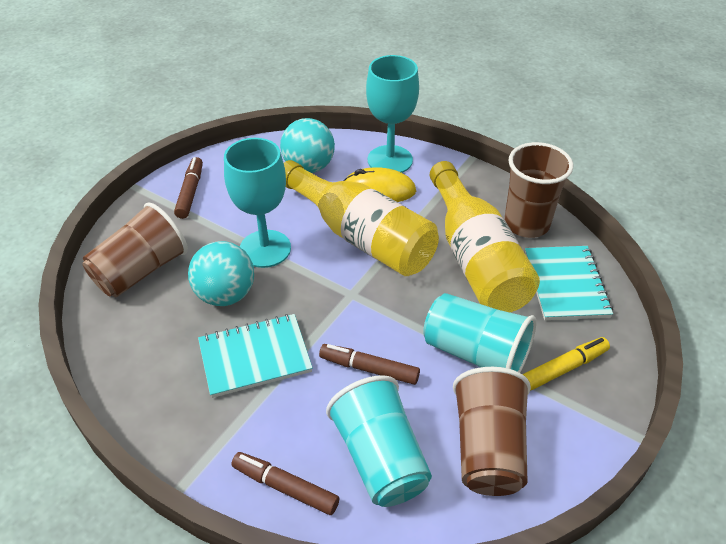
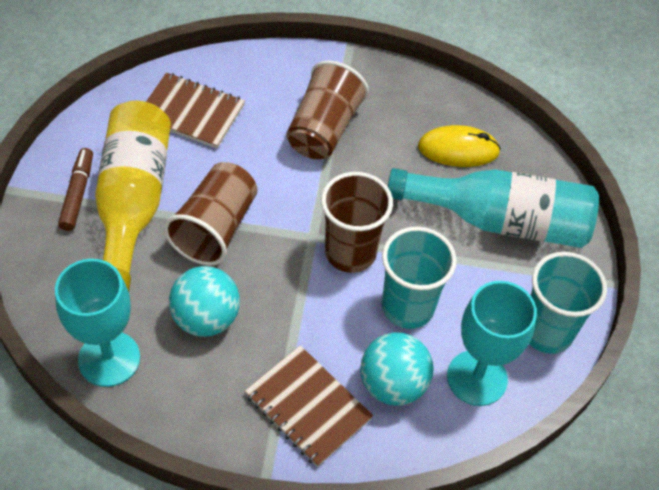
brown marker: [174,157,203,219] [231,452,339,515] [319,344,420,385] = 3 -> [58,148,93,231] = 1
brown notebook: none = 0 -> [146,73,245,148] [245,345,373,467] = 2
turquoise bottle: none = 0 -> [388,168,599,248] = 1
turquoise notebook: [198,314,313,398] [525,246,613,320] = 2 -> none = 0
yellow bottle: [284,160,439,276] [430,161,540,312] = 2 -> [95,101,171,292] = 1
yellow marker: [523,337,610,391] = 1 -> none = 0

